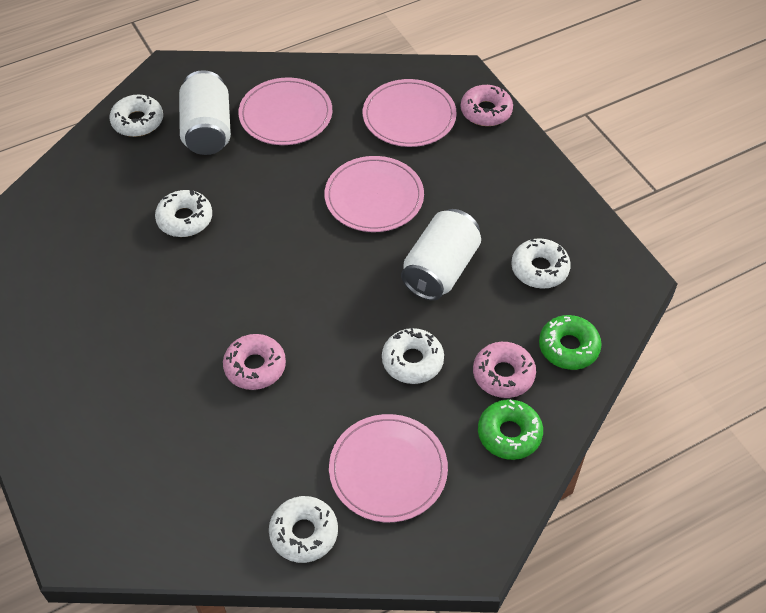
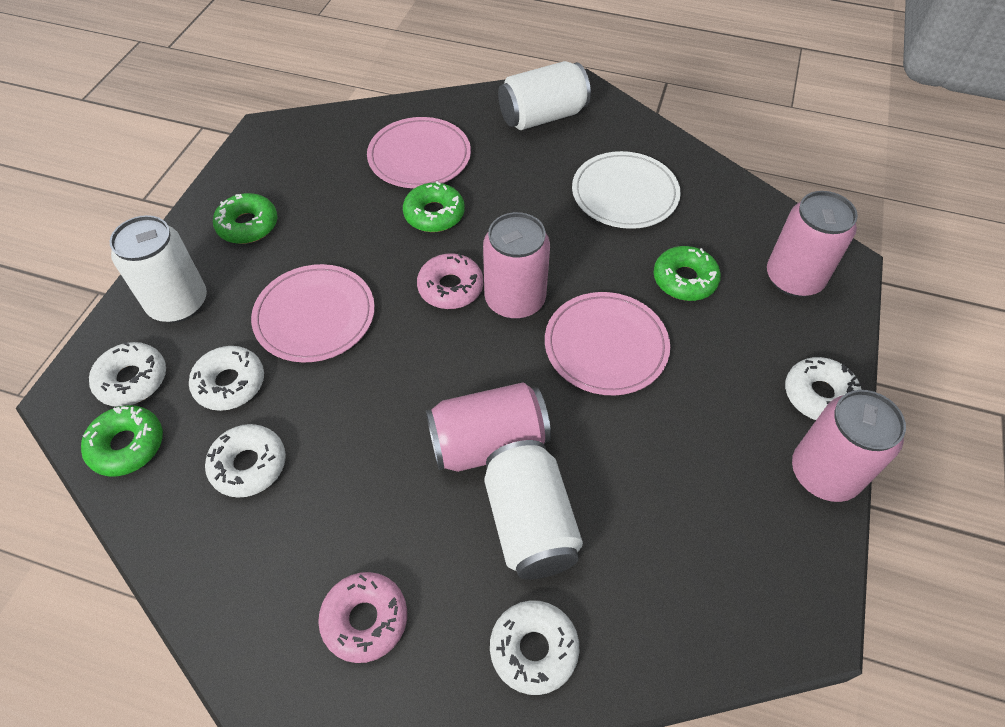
green donut: [478,399,543,460] [539,315,602,370] = 2 -> [81,405,163,476] [213,193,278,244] [403,181,465,232] [653,246,721,301] = 4
pink can: none = 0 -> [426,382,551,472] [483,212,550,319] [767,191,858,297] [792,390,906,502] = 4
pink donut: [223,334,286,390] [460,85,513,126] [473,342,536,398] = 3 -> [318,572,407,663] [417,253,483,309] = 2
pink plate: [238,77,332,145] [324,156,424,232] [329,414,448,522] [363,79,457,147] = 4 -> [251,264,375,362] [367,117,471,188] [545,292,670,395] = 3
white can: [179,70,231,155] [401,209,481,301] = 2 -> [110,215,207,323] [485,440,583,580] [498,61,591,130] = 3
white plate: none = 0 -> [572,151,681,229] = 1

